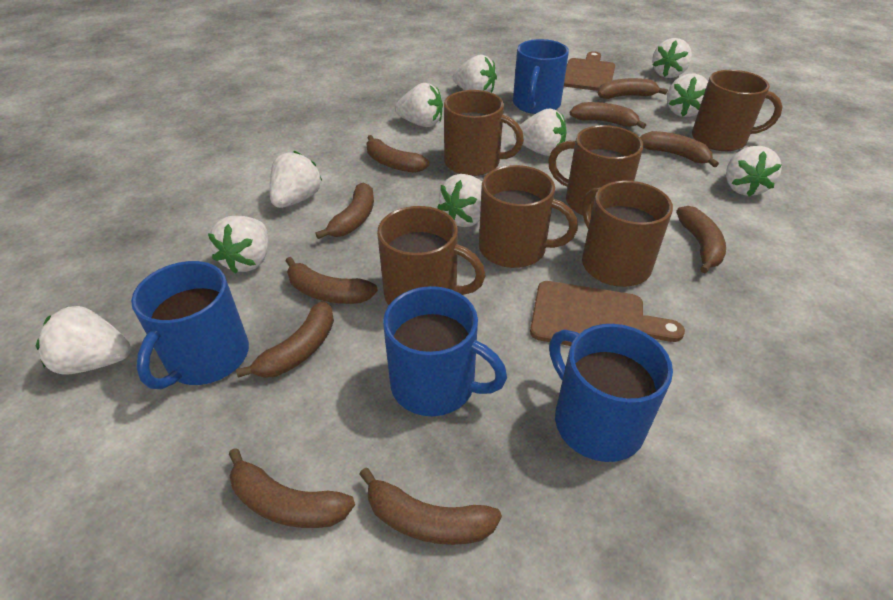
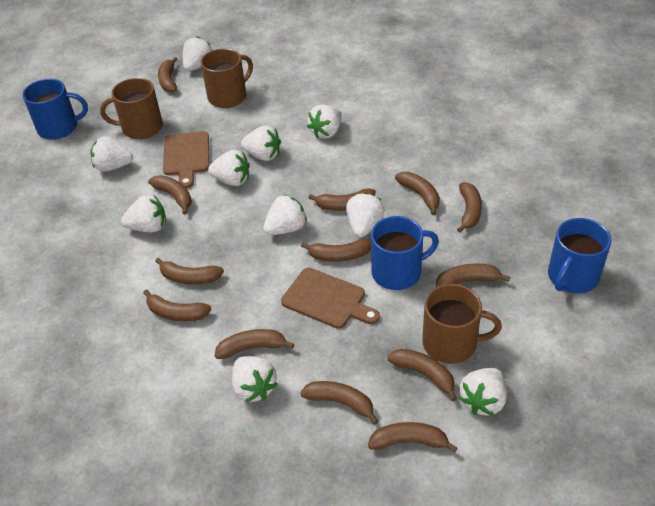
blue mug: [131,261,249,389] [383,286,507,416] [513,39,569,114] [549,324,673,462] = 4 -> [22,79,88,140] [371,216,439,290] [548,218,611,293] = 3
brown banana: [229,448,355,528] [236,301,334,378] [286,257,378,304] [315,182,374,239] [359,468,502,545] [366,135,429,173] [570,102,646,129] [598,78,668,99] [640,131,719,167] [676,206,726,273] = 10 -> [143,290,212,321] [148,175,192,215] [155,258,224,285] [158,57,178,93] [215,329,294,359] [300,381,378,425] [301,239,371,262] [308,188,376,211] [368,422,457,453] [387,349,457,402] [395,172,440,215] [436,263,510,287] [457,182,482,232] = 13
brown mug: [377,206,486,305] [444,90,524,176] [479,165,578,268] [548,125,644,216] [582,181,673,287] [692,70,783,151] = 6 -> [100,78,163,139] [201,48,253,108] [422,284,502,364] = 3

